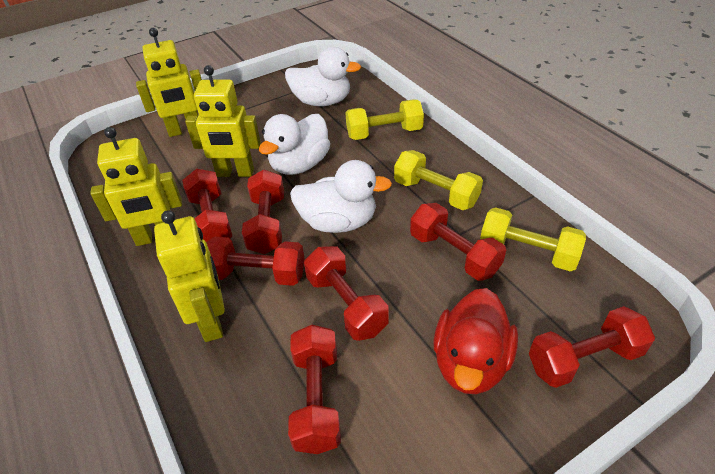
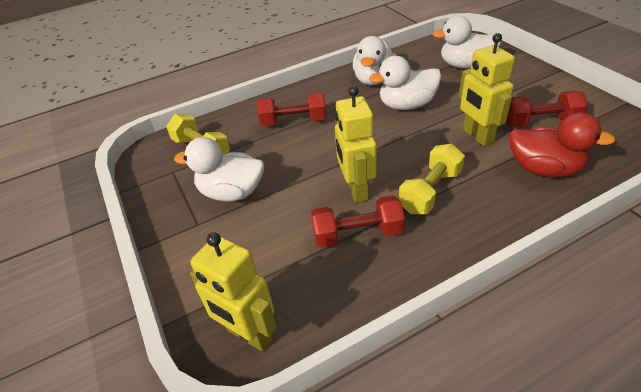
red dumbbell: [182,169,232,242] [206,237,304,286] [242,169,284,254] [288,325,341,454] [304,246,389,341] [410,203,506,281] [529,306,655,388] = 7 -> [257,92,326,126] [311,196,405,248] [505,91,588,127] = 3
white duck: [259,114,330,175] [285,47,361,106] [290,160,392,233] = 3 -> [174,137,264,202] [353,36,397,85] [369,56,441,110] [432,16,501,69] = 4
yellow dumbbell: [345,100,424,140] [394,150,483,210] [480,207,586,271] = 3 -> [166,114,230,155] [399,144,465,214] = 2
yellow robot: [90,127,182,246] [136,28,202,137] [154,210,225,342] [185,65,261,177] = 4 -> [190,232,277,351] [335,86,377,203] [459,33,515,146] = 3

